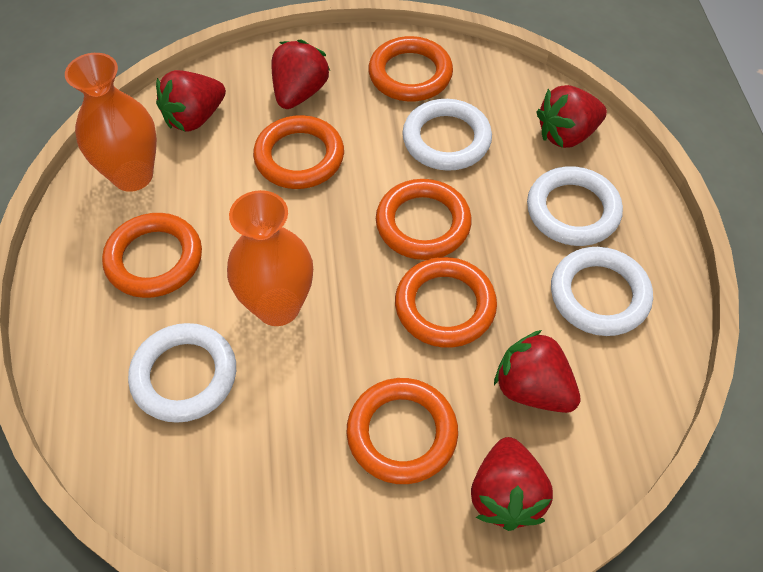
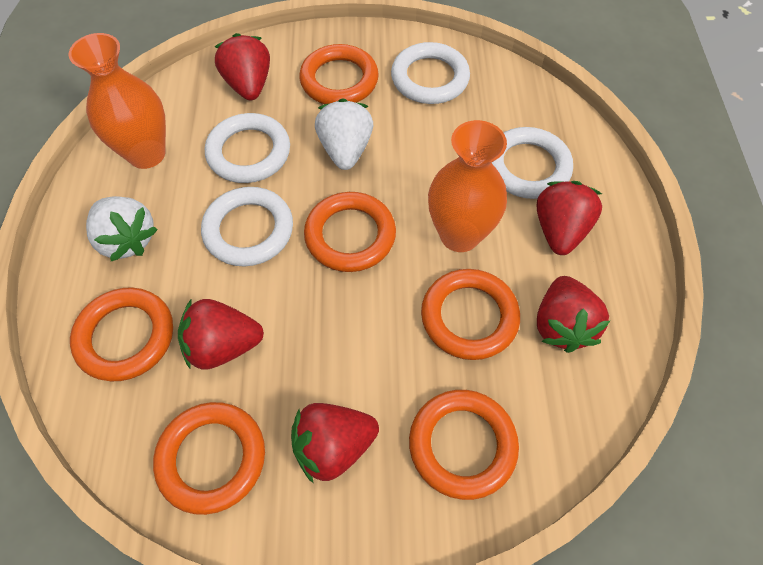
white strawberry: none = 0 -> [86,196,158,261] [315,98,373,170] = 2

